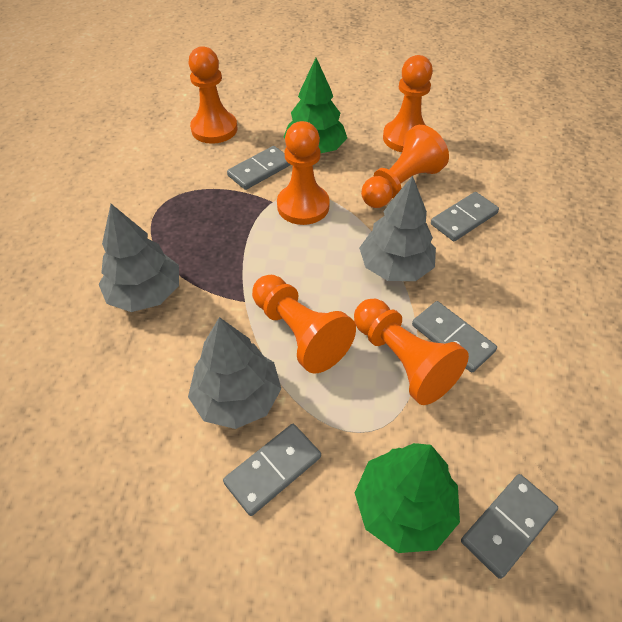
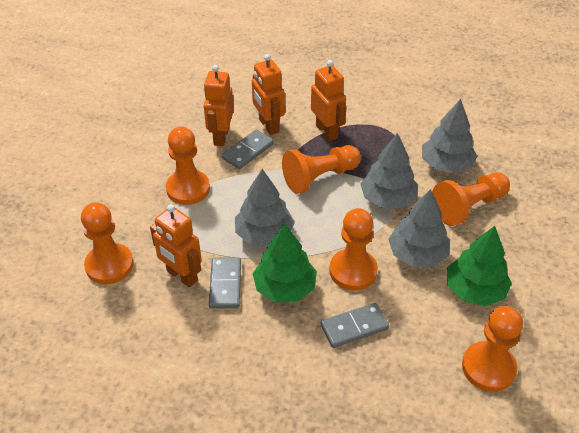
grey domino: [223,424,321,516] [227,146,291,190] [412,301,497,373] [431,192,499,241] [461,474,558,579] = 5 -> [209,257,241,309] [222,130,274,169] [321,303,389,348] = 3
grey tree: [99,204,179,312] [188,317,281,429] [359,176,436,281] = 3 -> [235,169,295,246] [360,133,418,208] [388,189,450,267] [422,99,477,174] = 4
orange robot: none = 0 -> [150,204,202,288] [204,65,234,146] [252,54,285,135] [311,60,347,141] = 4

